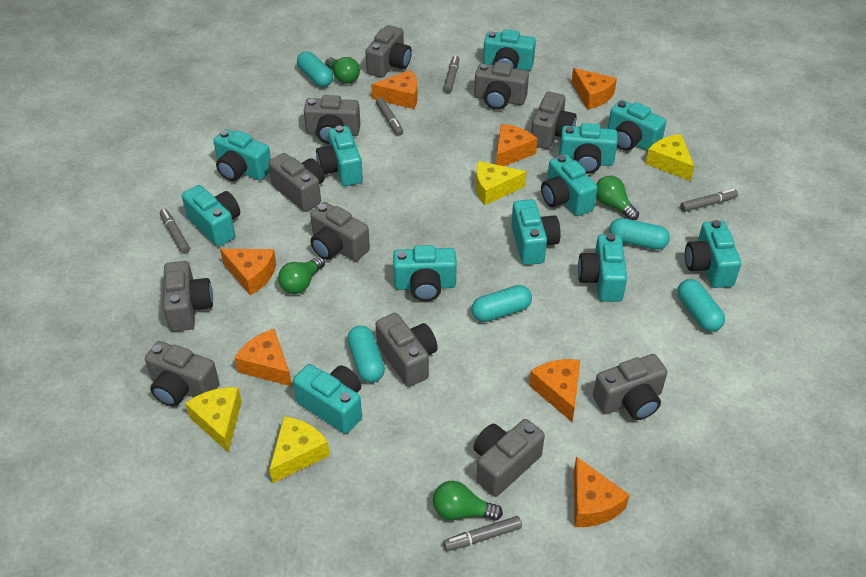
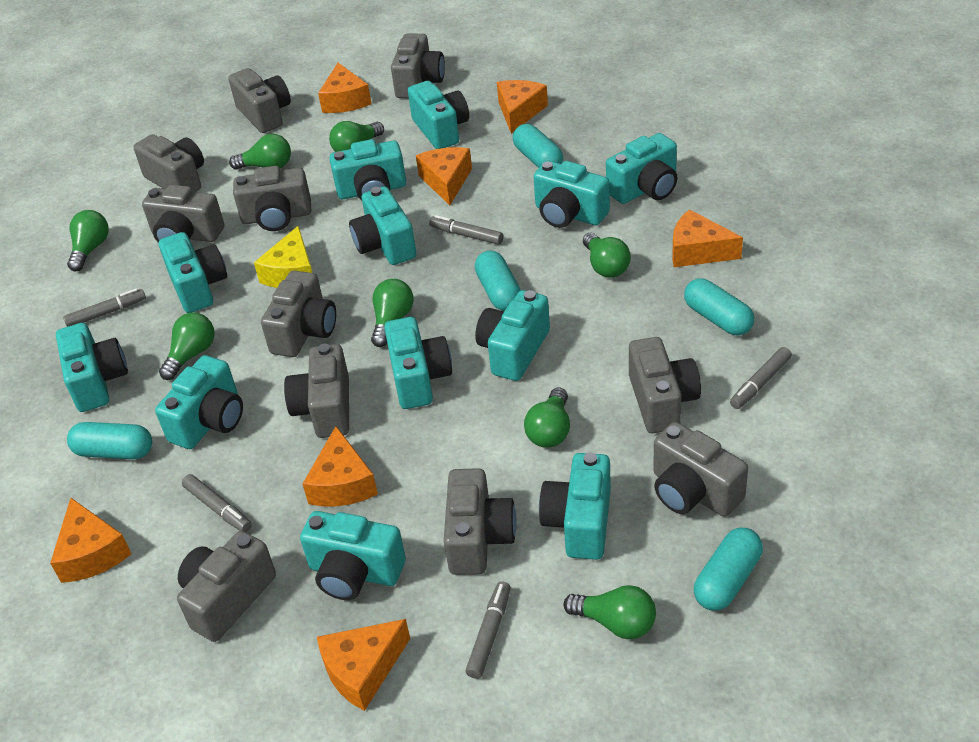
green light bulb: [278,256,325,294] [325,57,360,84] [433,481,503,521] [596,176,639,220] = 4 -> [67,210,109,271] [159,313,215,380] [229,134,291,170] [329,121,384,152] [371,279,414,347] [524,387,570,448] [564,585,656,639] [583,233,631,278] = 8
yellow cheese: [185,387,242,452] [269,416,330,484] [476,161,527,205] [645,134,695,181] = 4 -> [254,226,312,288] = 1

